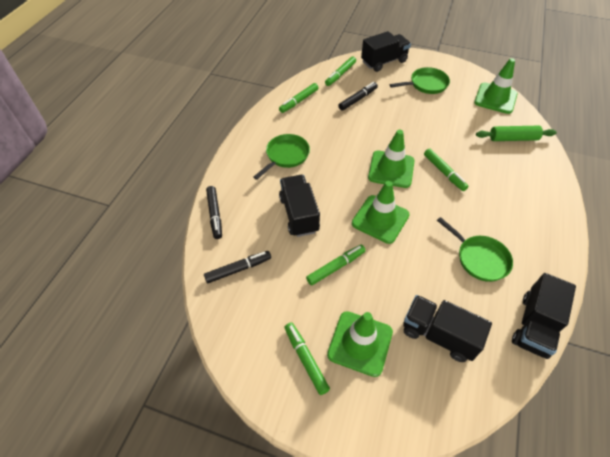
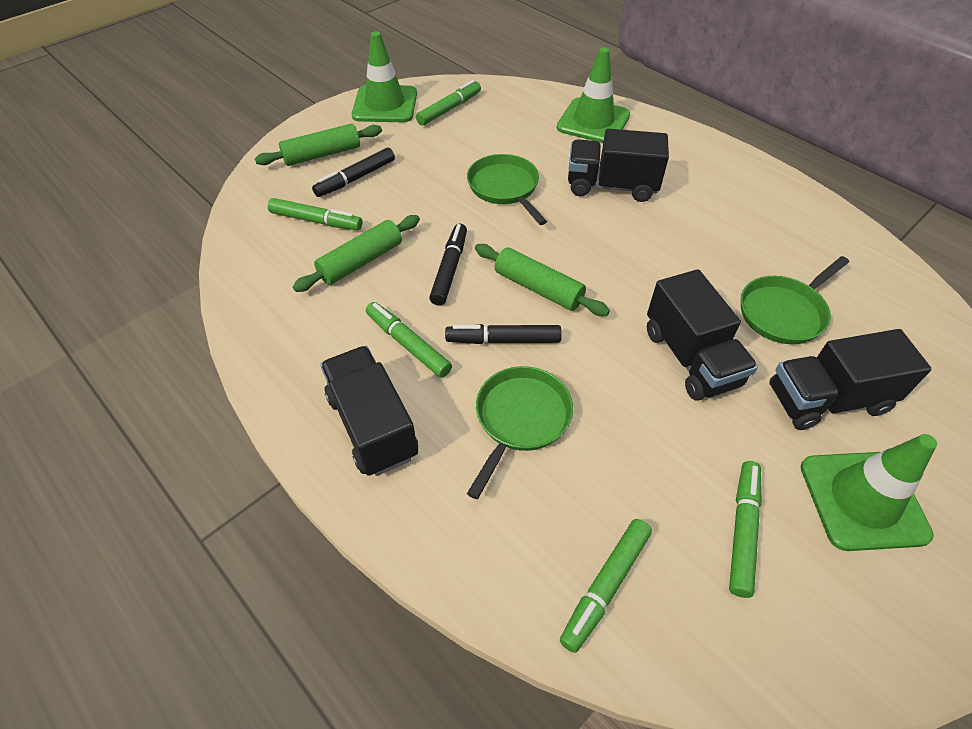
green rolling pin: [476,126,556,141] = 1 -> [255,124,382,166] [293,215,420,292] [475,244,610,316] = 3
green traffic cone: [327,311,393,377] [352,181,410,244] [368,130,415,188] [474,58,517,114] = 4 -> [352,31,417,122] [557,47,630,143] [800,434,937,551] = 3

